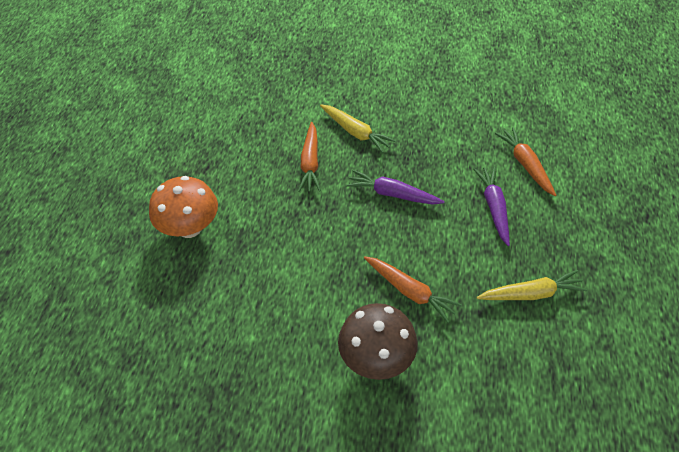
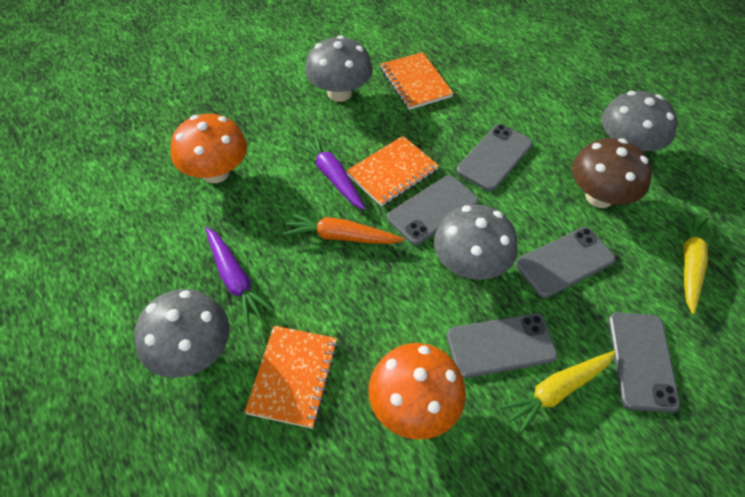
grey mushroom: none = 0 -> [134,289,230,378] [305,35,373,102] [434,204,518,280] [602,91,677,151] = 4
grey phone: none = 0 -> [387,175,478,245] [447,313,558,378] [457,124,533,191] [516,227,615,298] [609,312,680,413] = 5
orange carrot: [298,122,321,192] [364,256,462,323] [495,127,556,196] = 3 -> [283,213,404,244] = 1
orange mushroom: [149,176,218,238] = 1 -> [171,114,247,183] [368,343,466,440] = 2
orange notebook: none = 0 -> [244,326,338,429] [346,136,439,207] [380,52,454,110] = 3

